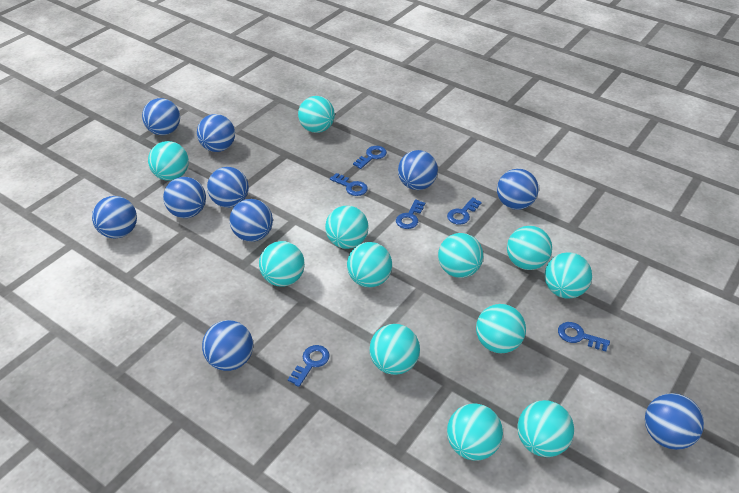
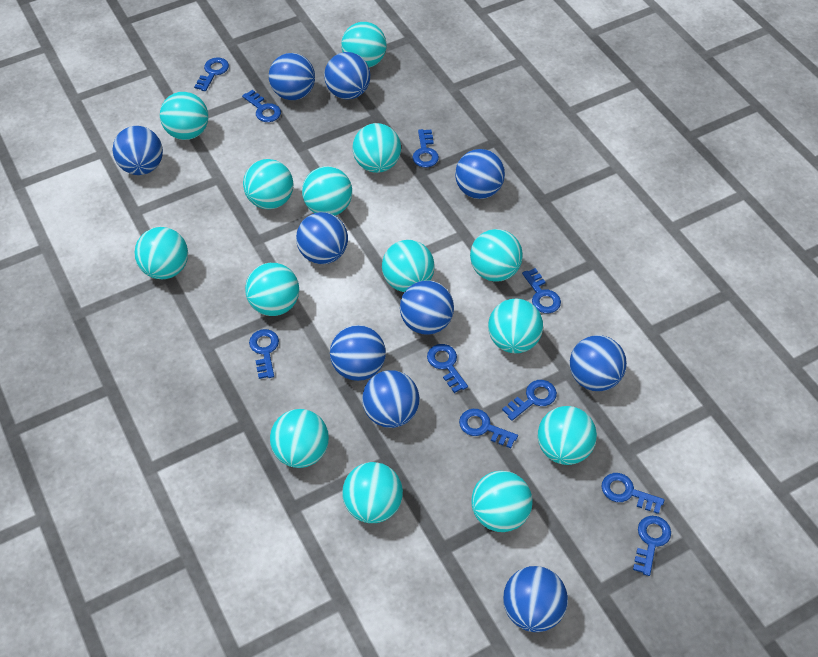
blue key: [288,345,330,387] [330,173,368,196] [353,146,387,169] [396,199,425,229] [447,197,482,225] [558,322,610,352] = 6 -> [194,57,229,91] [242,90,281,122] [249,329,279,379] [413,129,439,167] [427,344,468,393] [459,409,518,448] [502,380,557,421] [522,268,561,313] [602,473,664,514] [633,516,671,576] = 10
turquoise ball: [148,141,189,181] [259,241,305,286] [298,96,335,133] [325,206,369,249] [347,242,392,287] [369,324,420,375] [438,233,483,278] [447,403,503,461] [476,304,526,353] [507,226,552,270] [517,400,574,457] [545,252,592,299] = 12 -> [134,227,188,279] [160,92,208,140] [243,159,294,209] [245,263,299,316] [270,409,329,468] [302,166,352,216] [341,22,386,68] [342,462,403,523] [353,123,401,173] [382,240,435,292] [470,229,523,282] [471,471,533,532] [488,299,543,353] [538,406,597,465] = 14

